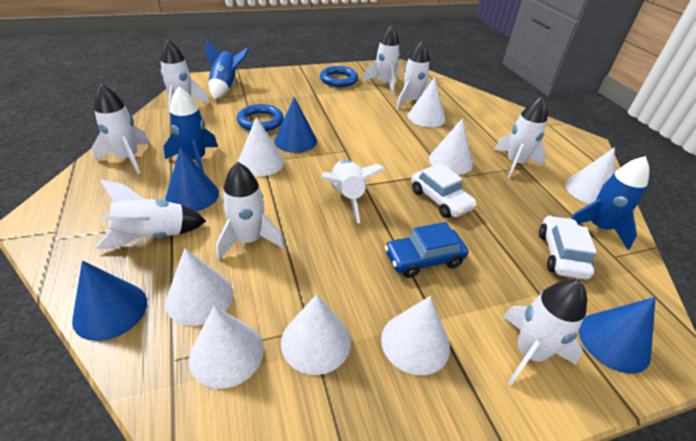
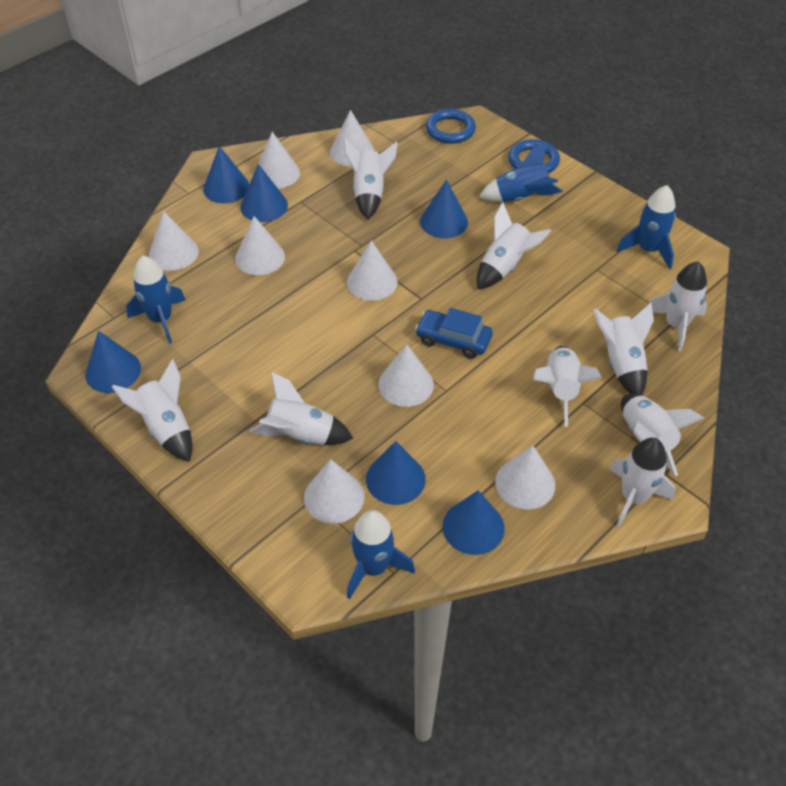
blue cone: [72,260,147,341] [165,147,219,211] [274,97,317,153] [579,297,656,374] = 4 -> [85,331,141,393] [203,146,249,203] [240,164,288,222] [366,441,426,505] [420,180,468,238] [443,490,505,555] = 6
blue rocket: [163,87,218,172] [205,40,249,99] [571,156,650,250] = 3 -> [126,256,186,344] [347,510,415,599] [479,142,563,202] [616,185,676,269] = 4
white car: [411,163,477,218] [539,215,597,279] = 2 -> none = 0

